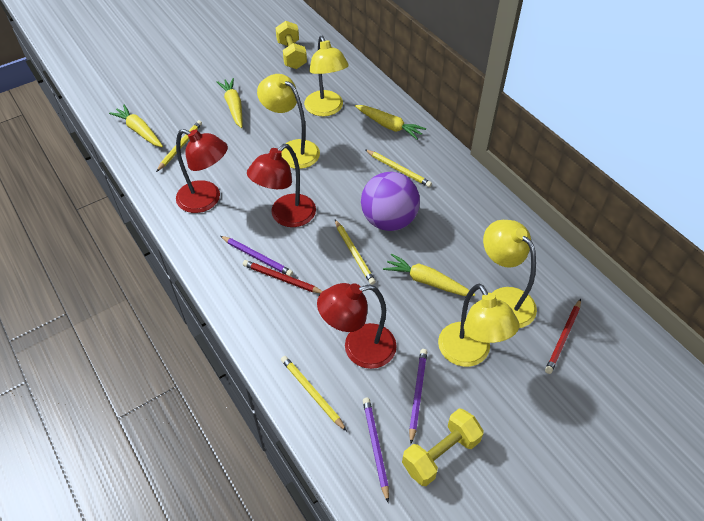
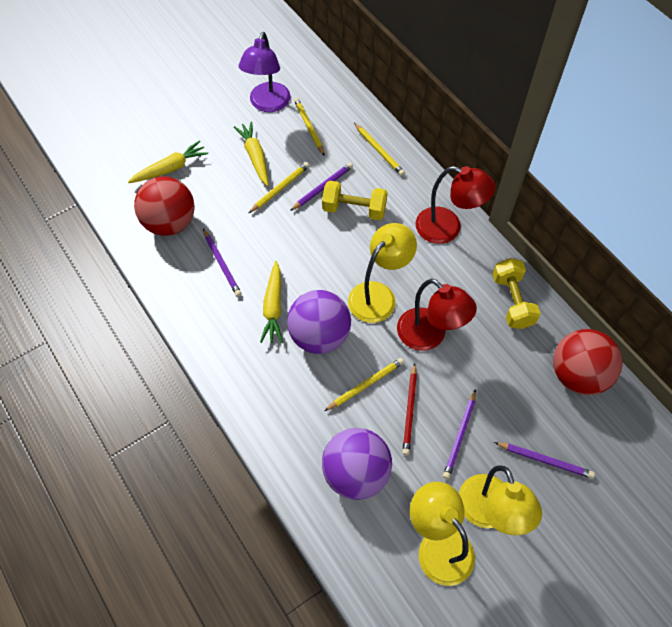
purple ball: [361,172,420,231] = 1 -> [287,290,351,354] [322,428,392,500] = 2
purple lamp: none = 0 -> [239,32,291,112] = 1
purple pencil: [220,236,293,276] [363,398,389,502] [409,349,427,444] = 3 -> [203,229,242,297] [290,163,353,211] [443,390,476,479] [494,442,595,479] = 4
red ball: none = 0 -> [134,176,195,236] [553,329,623,395] = 2
red lamp: [176,129,228,213] [247,144,316,227] [317,283,397,369] = 3 -> [397,278,477,351] [416,166,496,244] = 2
red pencil: [243,260,323,294] [545,299,581,374] = 2 -> [402,363,417,455] = 1
yellow carrot: [109,105,163,147] [217,78,243,128] [355,105,426,140] [383,254,475,296] = 4 -> [128,141,208,183] [234,121,268,186] [260,261,283,343] = 3
yellow lamp: [257,74,320,169] [304,36,349,116] [438,284,519,367] [483,220,537,328] = 4 -> [348,223,417,323] [410,482,475,586] [459,465,542,535] = 3

